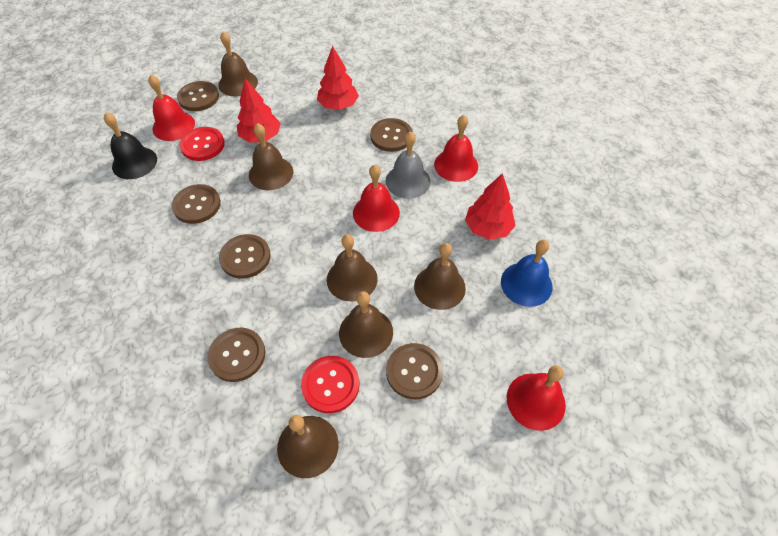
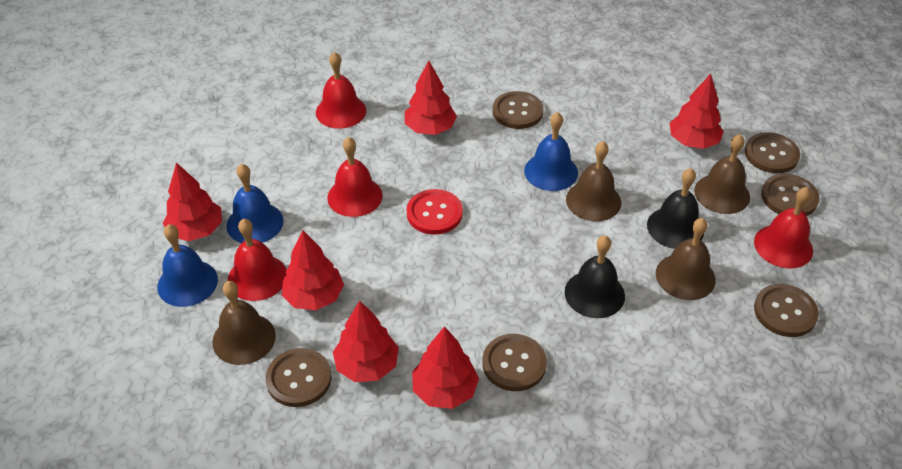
black bell: [104,112,157,179] = 1 -> [565,235,625,318] [647,168,704,249] = 2
blue bell: [501,240,552,307] = 1 -> [157,224,218,307] [227,164,284,243] [524,112,578,191] = 3
brown bell: [219,31,258,97] [249,123,293,190] [277,415,339,478] [327,234,378,301] [339,291,393,358] [414,243,466,310] = 6 -> [212,281,276,365] [566,141,621,221] [656,218,716,300] [694,134,750,214] = 4
grey bell: [386,131,431,199] = 1 -> none = 0
red button: [180,127,225,161] [301,356,359,413] = 2 -> [407,189,463,235] = 1
red tree: [237,78,281,143] [317,46,359,110] [465,173,515,240] = 3 -> [163,162,222,241] [282,230,344,310] [333,301,399,382] [405,61,457,135] [412,326,479,409] [670,74,724,149] = 6

